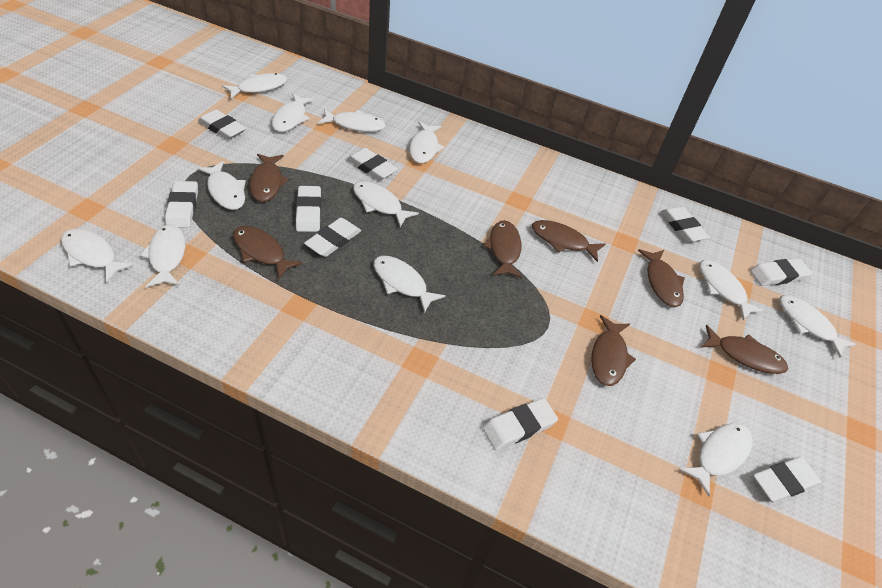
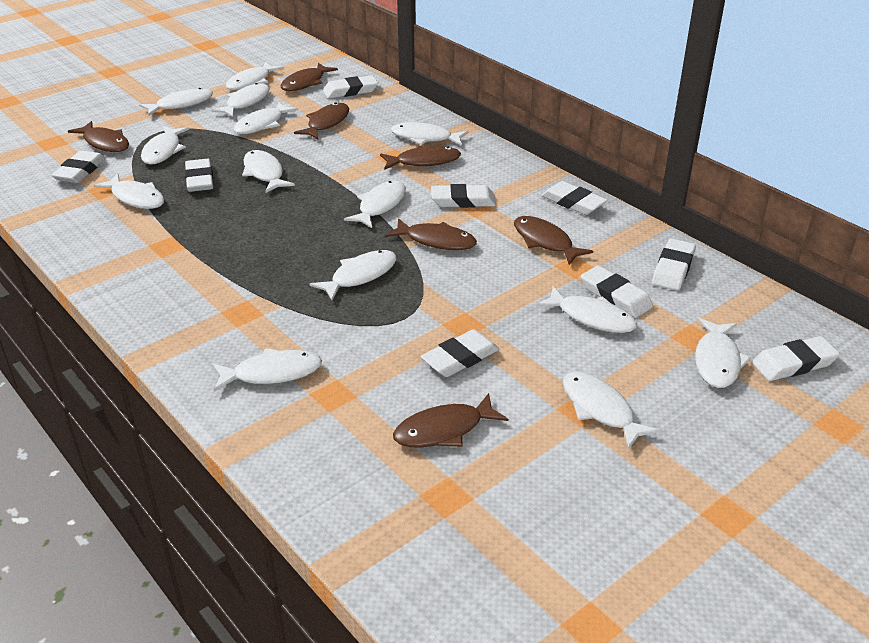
white fish: [61,228,134,283] [140,224,185,288] [197,161,246,210] [222,73,287,99] [272,93,315,132] [318,109,386,132] [353,181,419,227] [374,256,445,313] [409,122,444,163] [679,423,753,496] [699,260,765,320] [779,295,857,358] = 12 -> [93,173,164,209] [139,88,213,116] [141,126,189,165] [211,83,270,117] [212,348,322,392] [226,62,284,90] [234,102,299,134] [242,150,295,193] [310,250,397,301] [344,181,406,228] [391,122,468,146] [536,286,637,333] [563,371,660,449] [695,318,751,388] = 14

